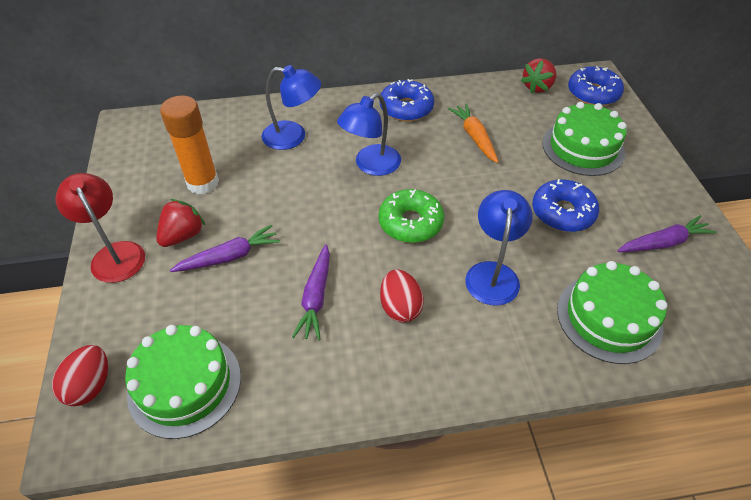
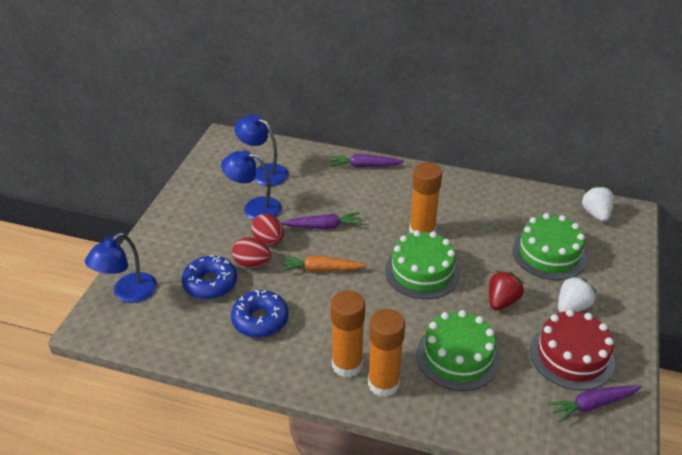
blue donut: [380,79,434,121] [532,179,599,232] [568,66,624,106] = 3 -> [182,255,237,300] [231,290,289,338] = 2
green donut: [378,189,444,243] = 1 -> none = 0
orange glue stick: [160,96,219,194] = 1 -> [330,290,365,378] [368,309,405,397] [409,162,442,233] = 3
red cake: none = 0 -> [530,309,615,390] = 1
red lamp: [55,173,145,283] = 1 -> none = 0
red strawberry: [156,199,205,247] [521,58,556,94] = 2 -> [489,271,524,310] = 1
white strawberry: none = 0 -> [558,275,597,312] [581,185,614,222] = 2

